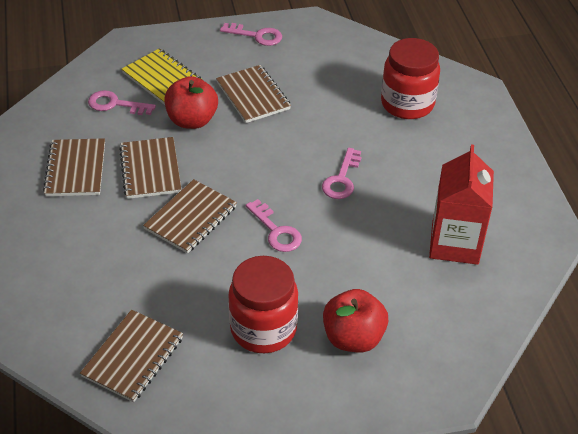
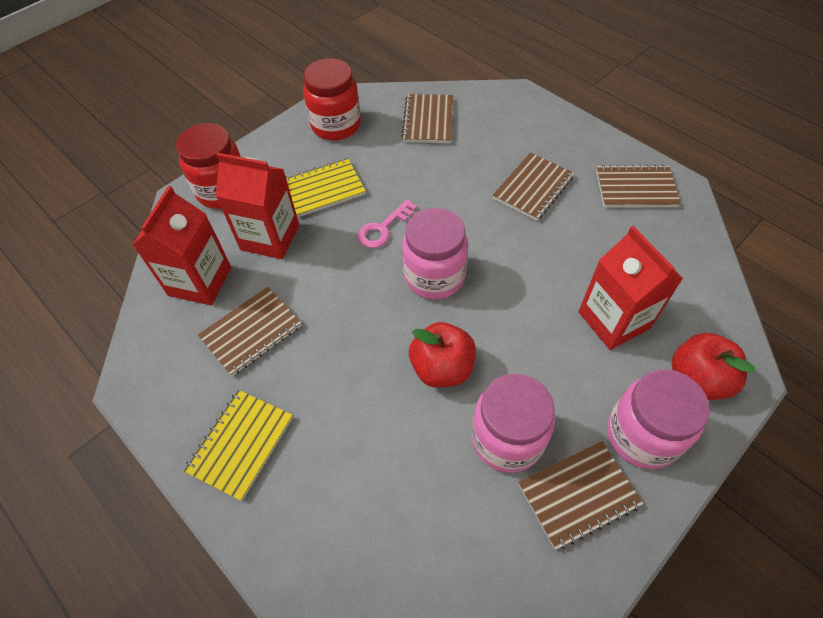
pink jar: none = 0 -> [402,208,468,300] [471,374,555,473] [607,369,710,469] = 3
pink key: [88,90,156,115] [220,23,282,46] [246,199,302,252] [322,148,361,199] = 4 -> [358,199,417,248] = 1
red carton: [429,144,494,265] = 1 -> [133,186,232,305] [215,153,299,259] [578,226,683,350] = 3
yellow notebook: [121,48,202,105] = 1 -> [184,390,293,501] [286,158,366,217] = 2

